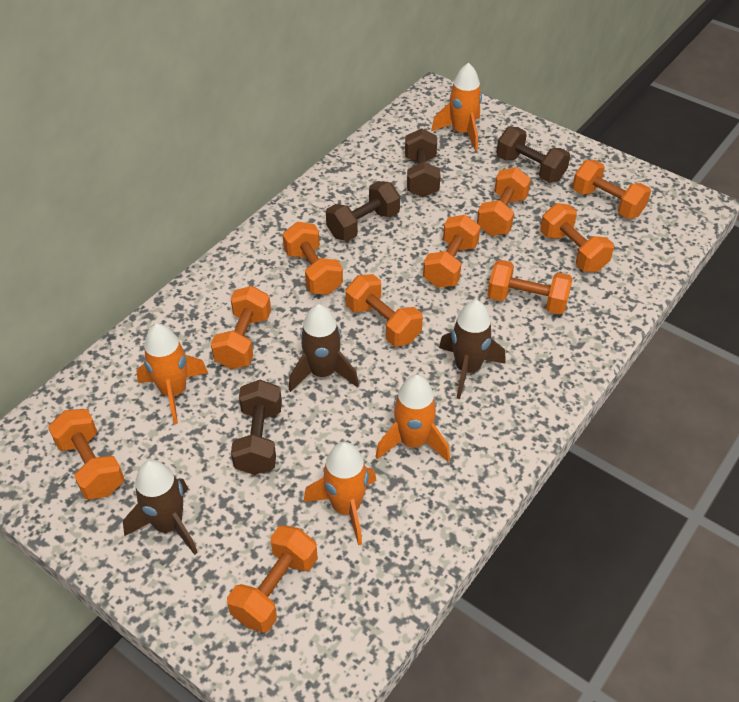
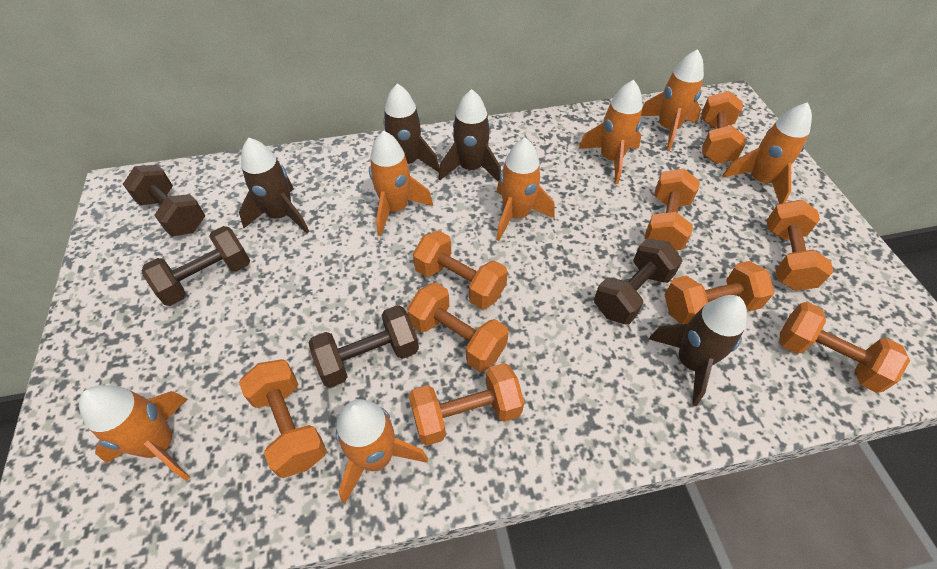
brown rocket: [123,460,198,555] [289,304,359,392] [439,300,506,399] = 3 -> [239,138,309,233] [383,83,440,172] [439,89,501,181] [649,295,747,406] = 4
orange dumbbell: [48,409,124,500] [211,286,271,369] [227,525,318,633] [283,222,343,295] [345,274,423,346] [423,215,480,288] [477,167,531,236] [487,260,573,314] [540,203,614,272] [572,160,651,219] = 10 -> [239,359,327,478] [407,282,509,372] [409,363,524,446] [413,230,508,309] [644,169,700,250] [665,261,774,324] [702,91,746,164] [766,200,834,291] [780,302,910,393] = 9
orange rocket: [136,323,208,424] [303,442,376,545] [375,375,450,462] [431,63,482,151] = 4 -> [79,385,190,481] [336,399,428,504] [369,131,433,236] [496,138,555,241] [578,80,642,184] [641,49,704,151] [722,102,812,204] = 7

